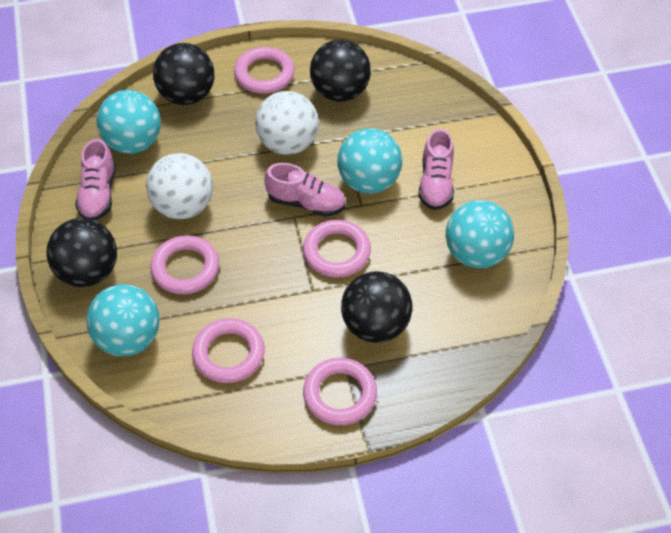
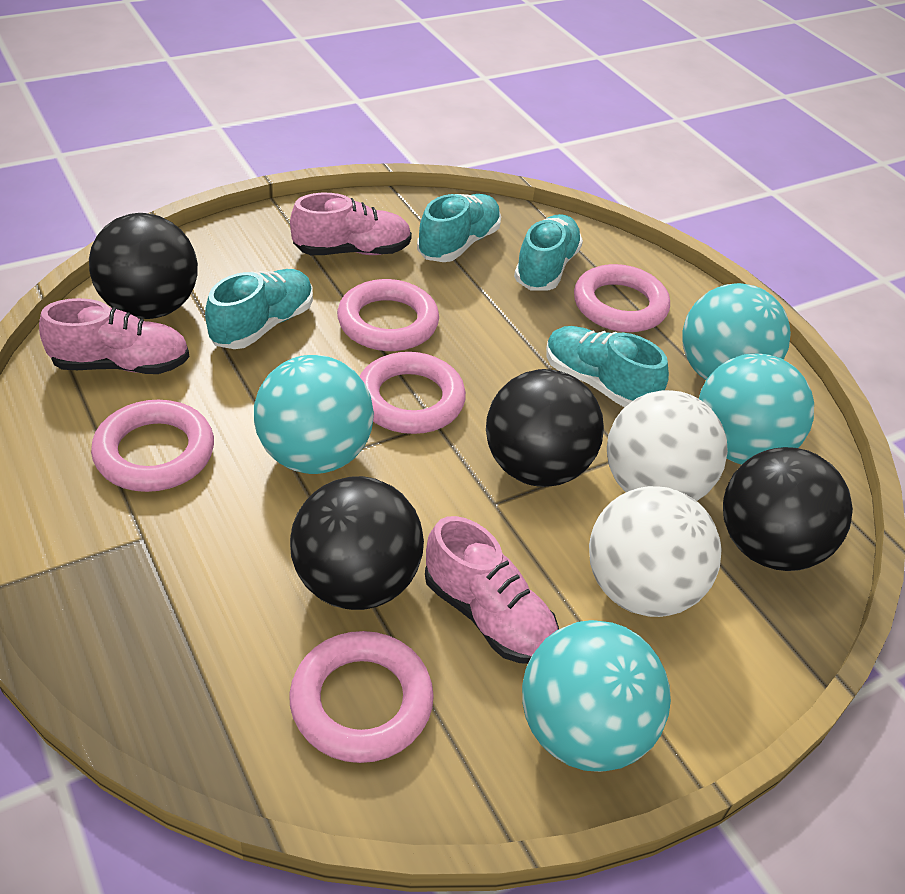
turquoise shoe: none = 0 -> [205,269,313,349] [417,194,501,262] [514,214,583,291] [546,326,669,407] = 4

